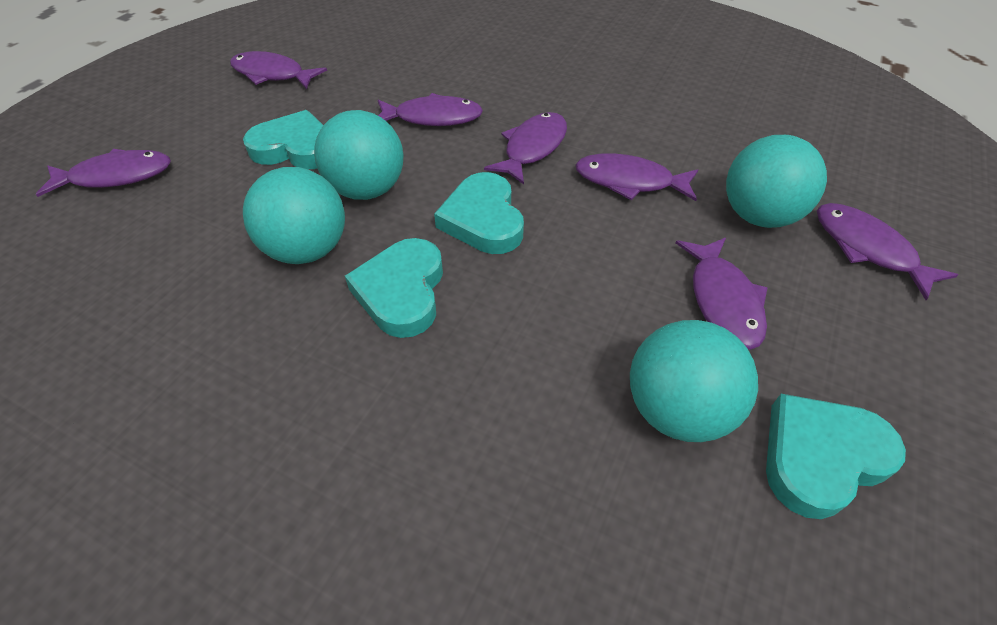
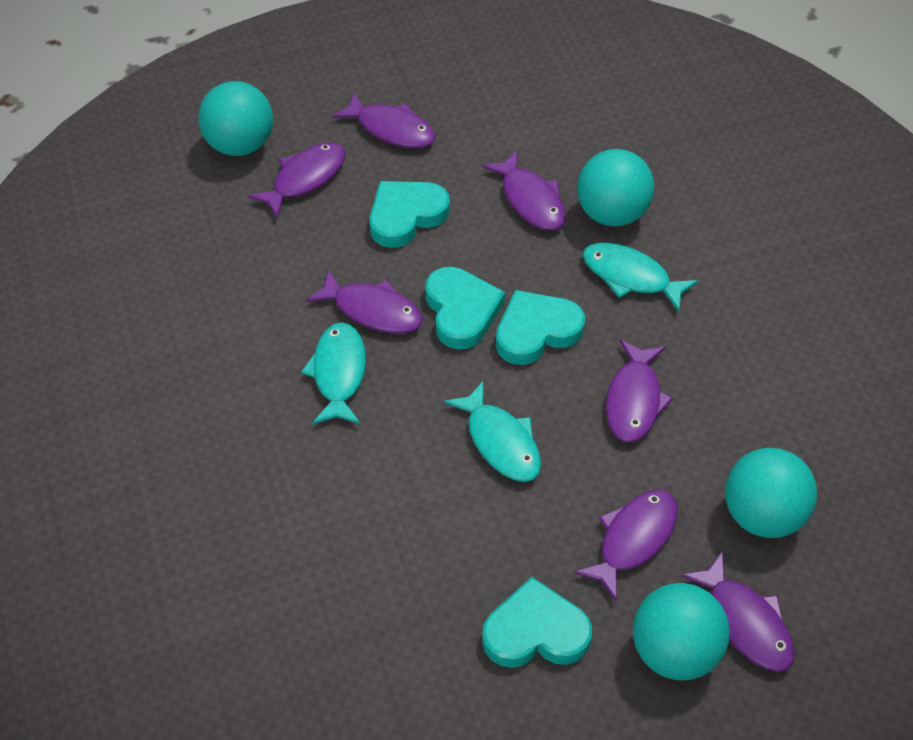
turquoise fish: none = 0 -> [301,322,366,424] [444,381,541,482] [582,243,698,312] = 3

